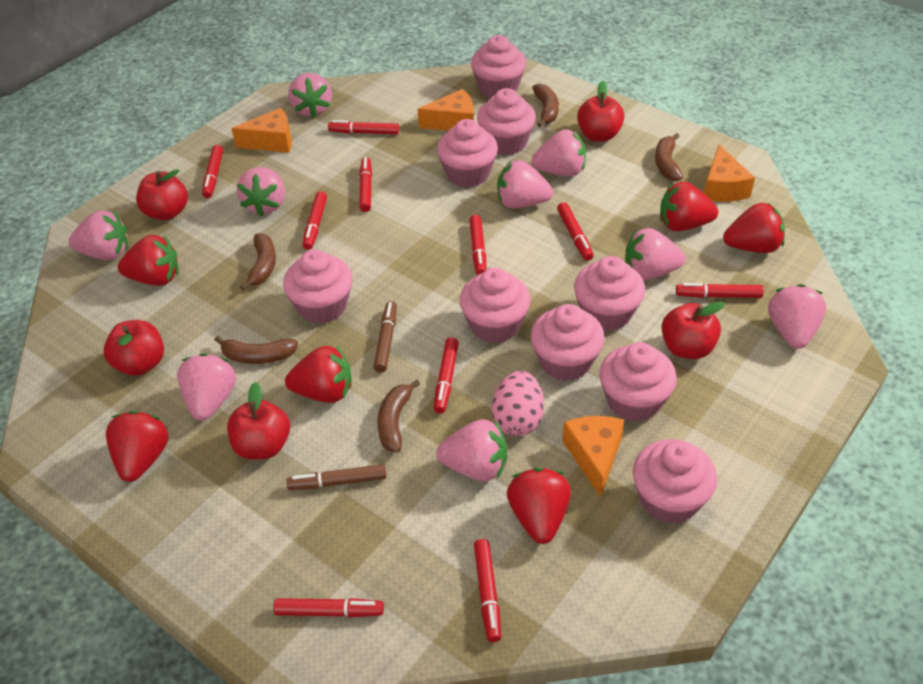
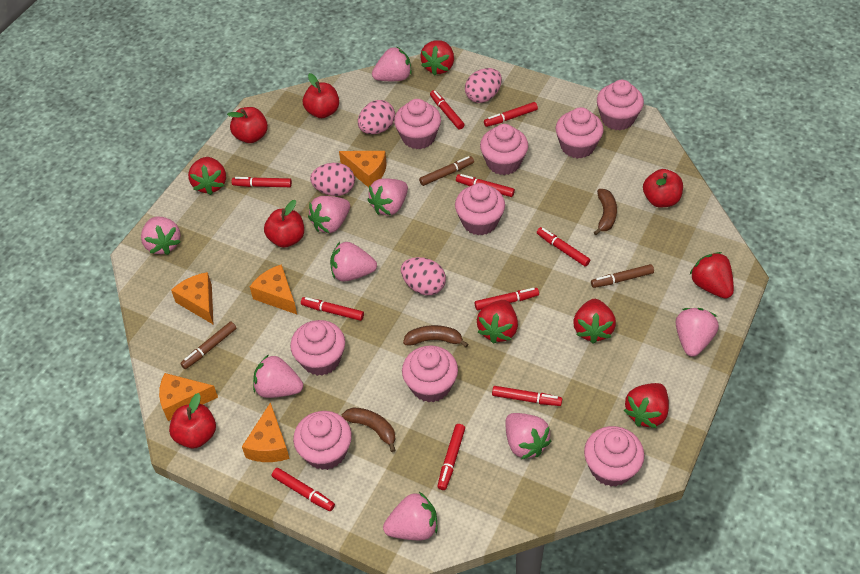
brown banana: [214,336,298,364] [240,233,276,290] [377,380,420,452] [532,84,559,127] [655,133,683,181] = 5 -> [342,407,396,452] [403,325,468,347] [594,189,617,235] = 3
brown marker: [286,464,387,490] [373,301,397,373] = 2 -> [180,321,236,369] [419,156,474,186] [591,264,654,288] = 3
orange cheese: [231,108,292,153] [418,89,474,131] [562,416,624,497] [704,145,755,202] = 4 -> [159,373,218,421] [171,272,214,325] [242,402,290,462] [250,264,297,314] [339,151,387,187] = 5
pink egg: [492,371,544,436] = 1 -> [310,163,355,196] [358,100,395,134] [401,257,446,295] [465,68,502,103] = 4

